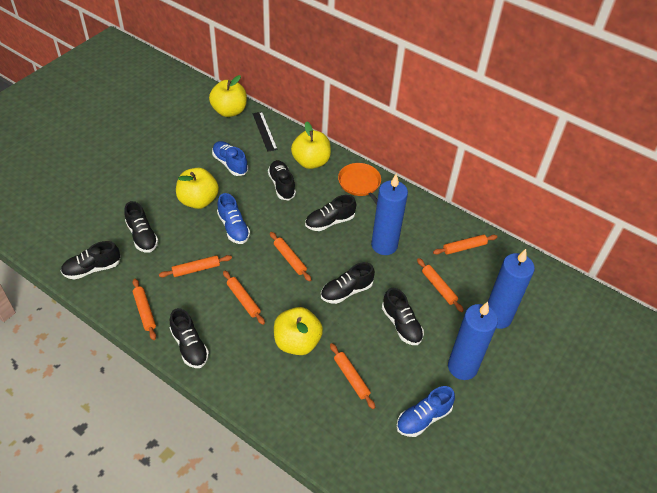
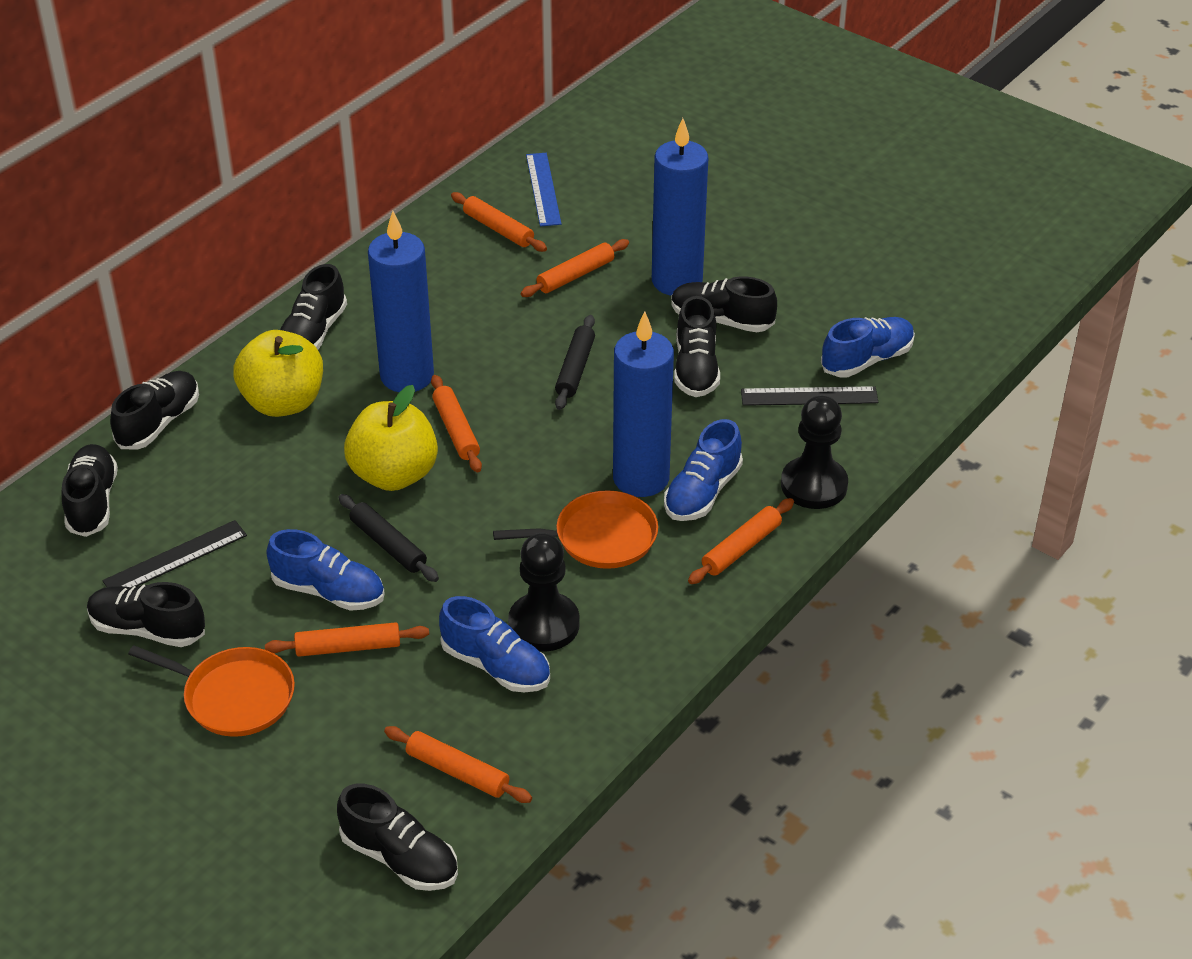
black pawn: none = 0 -> [508,533,580,652] [781,395,848,509] = 2
black rolling pin: none = 0 -> [339,494,439,582] [555,315,595,410] = 2
black ruler: [252,112,278,152] = 1 -> [102,520,247,588] [741,386,878,406] = 2
blue ruler: none = 0 -> [526,153,561,226] = 1
blue shoe: [212,141,248,176] [217,193,250,244] [396,386,455,437] = 3 -> [266,529,384,611] [439,596,550,693] [664,419,743,521] [821,317,915,377] = 4
orange pan: [338,163,381,205] = 1 -> [128,645,295,737] [493,490,658,569] = 2
orange rolling pin: [133,279,156,340] [159,255,232,278] [223,271,265,325] [270,232,311,282] [330,343,375,409] [417,258,464,312] [433,234,497,255] = 7 -> [265,622,429,657] [384,726,532,803] [431,375,482,472] [451,192,547,252] [521,239,629,297] [688,498,794,584] = 6
yellow apple: [176,168,219,209] [209,75,247,117] [274,307,323,355] [291,121,331,169] = 4 -> [233,330,323,417] [344,385,438,491] = 2

